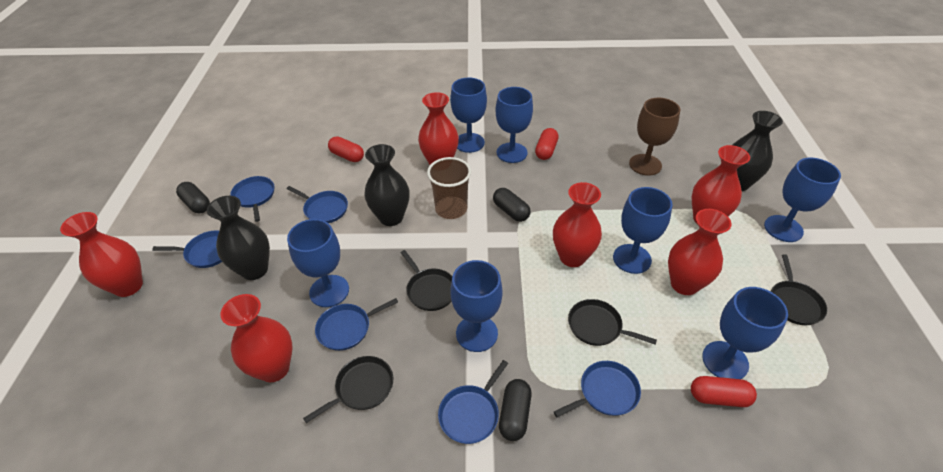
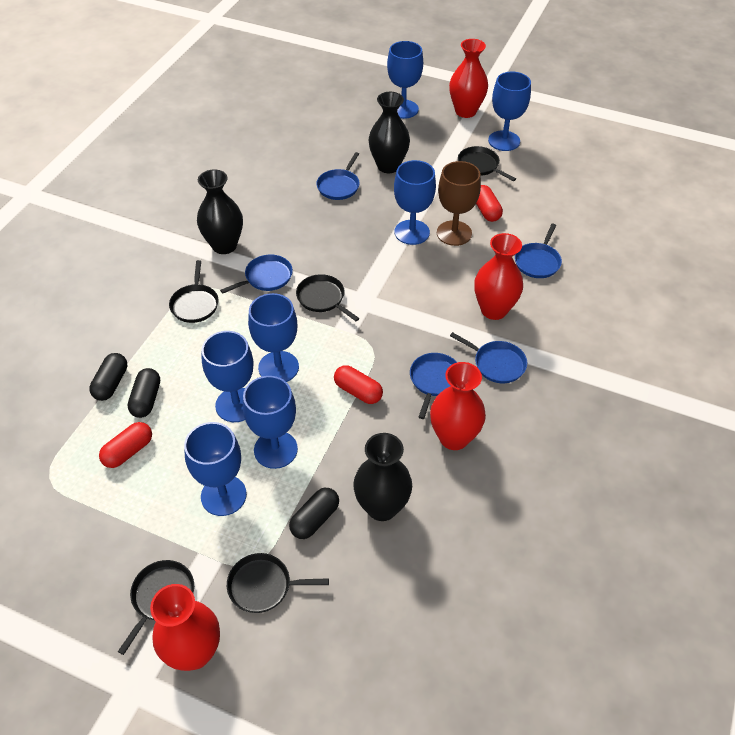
black pan: [303,356,393,423] [401,250,453,311] [568,299,657,346] [771,254,827,325] = 4 -> [118,560,194,655] [169,260,218,323] [227,553,329,613] [296,274,359,321] [458,146,516,181] = 5
blue pan: [152,231,222,268] [230,176,274,222] [287,186,348,223] [315,298,398,351] [438,360,508,444] [554,361,641,417] = 6 -> [220,255,293,294] [316,152,359,200] [410,353,457,419] [450,332,527,383] [515,224,562,278] = 5
brown cup: [427,157,471,219] = 1 -> none = 0
red vase: [60,212,143,297] [220,294,293,382] [418,92,459,165] [553,182,602,267] [668,209,732,295] [692,145,750,224] = 6 -> [150,584,220,671] [430,362,486,450] [449,39,488,118] [474,233,523,320] = 4

